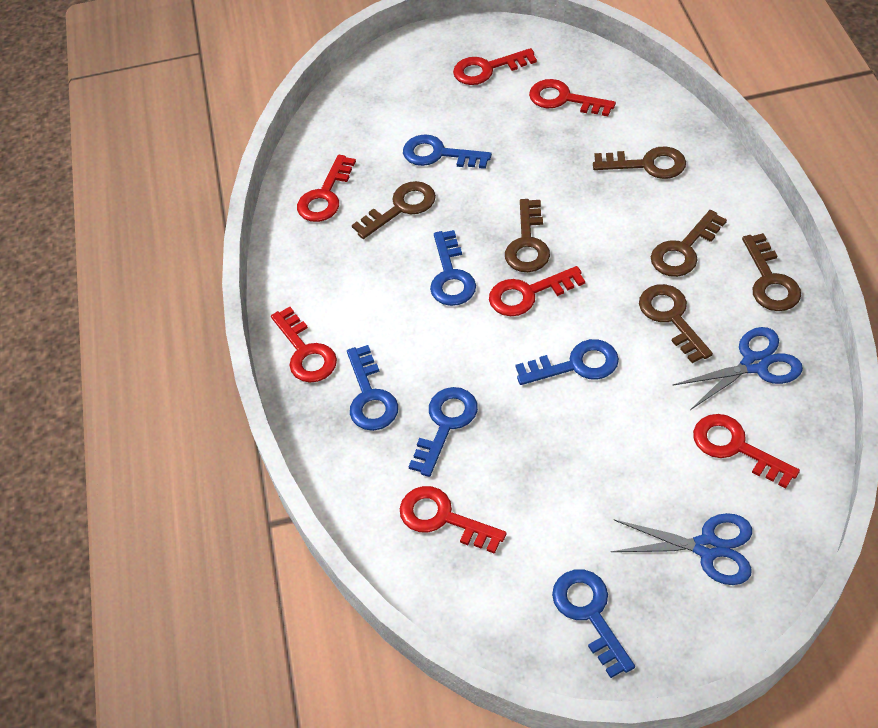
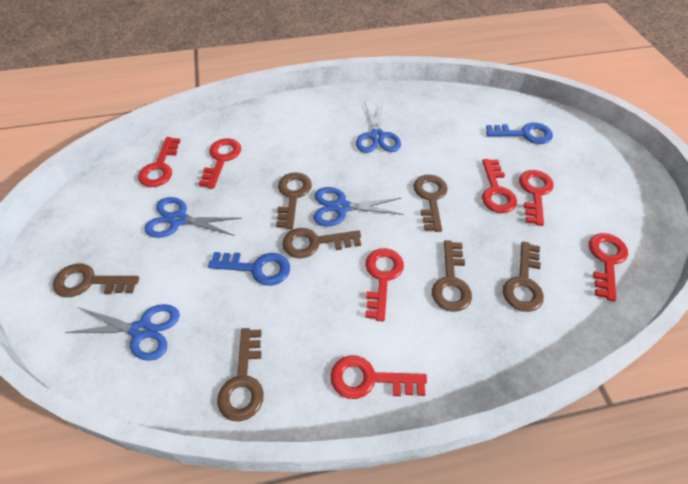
blue key: [347,345,398,431] [403,134,492,169] [408,387,478,477] [430,230,476,306] [516,339,619,385] [552,569,635,678] = 6 -> [208,252,290,286] [486,123,553,144] = 2
blue scissors: [611,513,752,585] [672,327,803,410] = 2 -> [66,304,180,361] [144,197,242,238] [314,187,404,226] [356,102,401,153] = 4
brown key: [352,181,436,239] [505,199,550,272] [593,146,686,179] [639,284,713,363] [651,210,727,277] [742,233,801,311] = 6 -> [53,263,139,297] [217,328,264,422] [276,172,312,229] [282,228,361,258] [413,174,447,232] [432,240,472,312] [503,241,544,312] = 7

